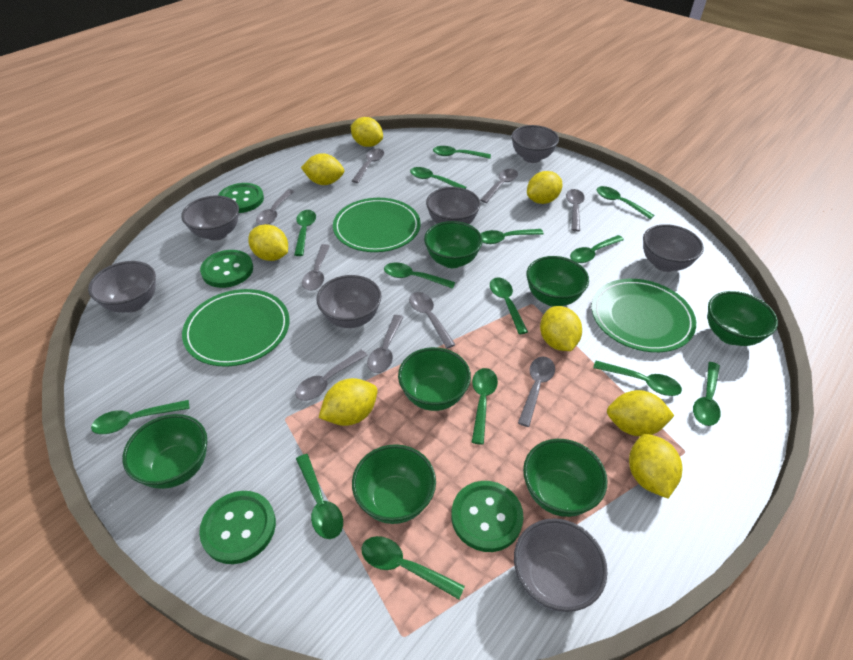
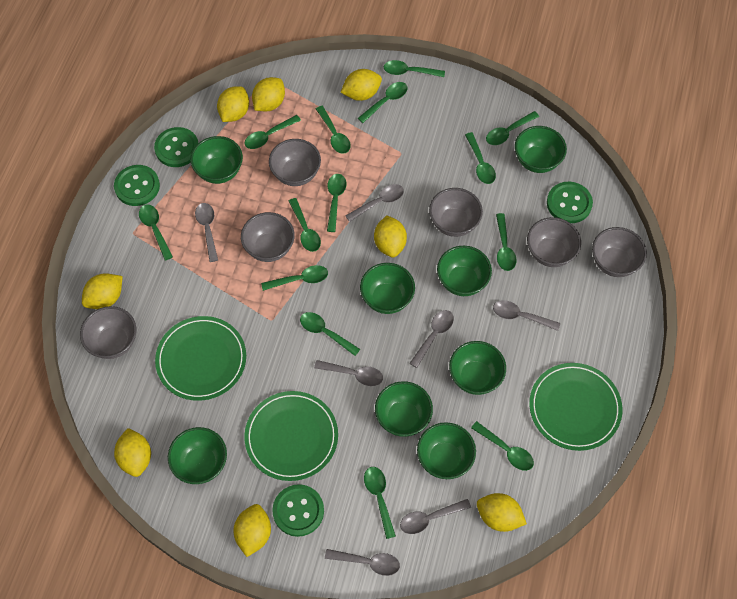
green bowl: [122,414,207,489] [352,444,436,524] [398,347,471,411] [424,221,483,268] [523,439,608,517] [526,256,589,306] [708,291,778,346] = 7 -> [168,427,227,484] [191,136,243,184] [360,263,415,314] [375,381,433,437] [417,422,476,479] [437,246,492,296] [449,341,506,395] [515,126,567,173] = 8
grey bowl: [88,261,156,313] [181,195,239,241] [316,275,381,328] [426,187,481,224] [511,125,559,163] [514,518,608,612] [643,224,704,272] = 7 -> [80,306,136,359] [241,212,295,262] [269,139,321,186] [429,188,483,237] [527,217,581,267] [592,227,647,277] = 6
grey spoon: [256,189,294,225] [295,350,368,401] [302,244,330,291] [352,148,384,183] [367,315,404,373] [409,292,456,349] [480,169,518,203] [518,357,555,427] [566,189,585,232] = 9 -> [195,203,218,262] [314,360,383,386] [325,549,400,576] [345,184,404,222] [400,499,471,534] [409,310,454,368] [493,300,560,331] = 7

